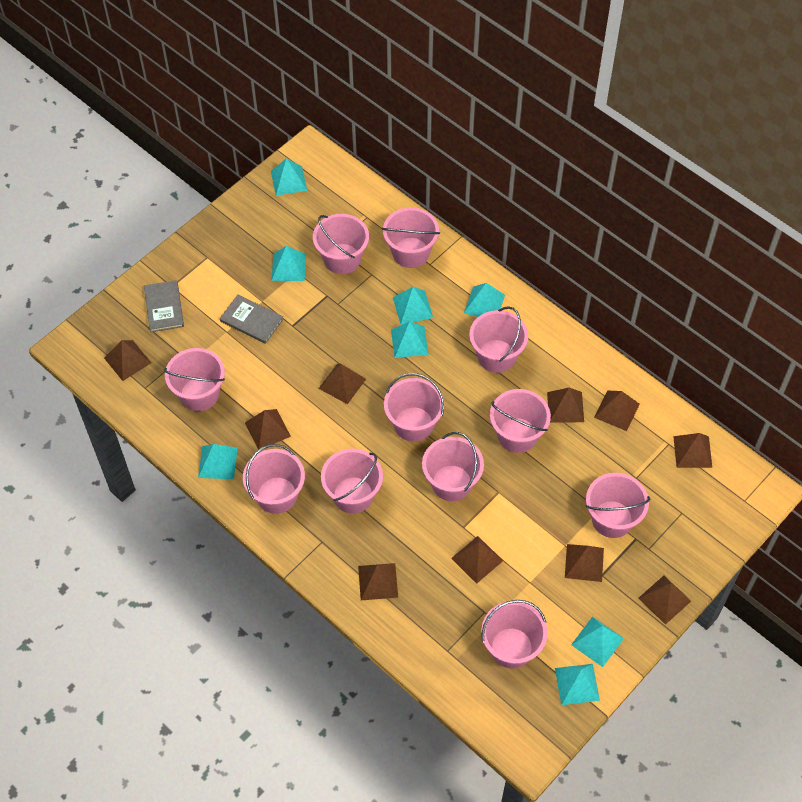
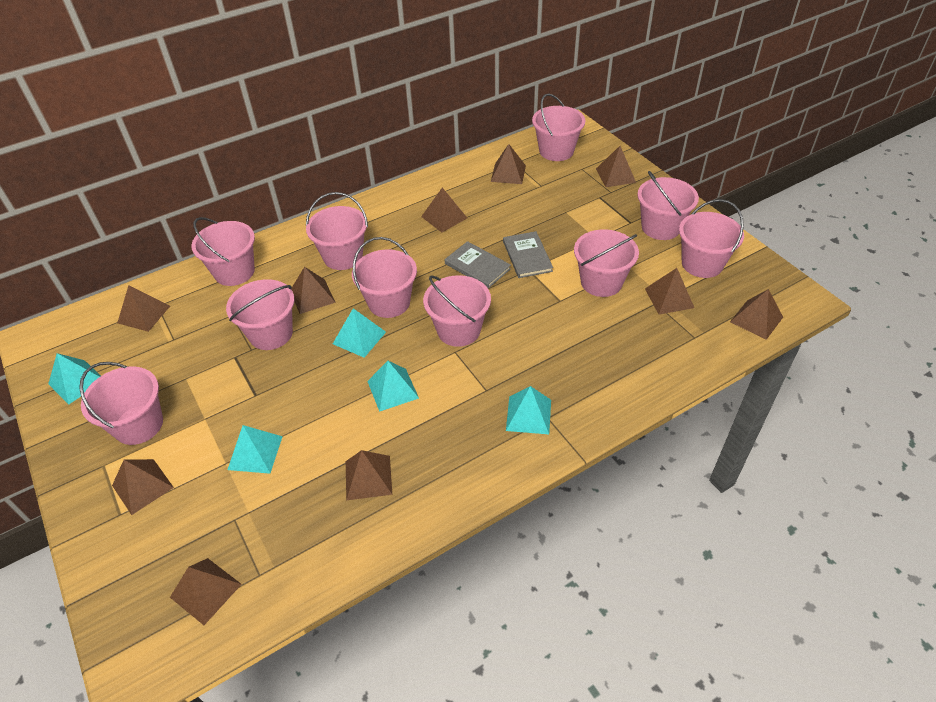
pink bucket: [164,348,225,411] [243,444,305,514] [313,214,369,274] [321,449,383,514] [382,208,440,268] [384,373,444,442] [422,432,484,501] [469,306,528,373] [481,600,548,669] [490,389,551,453] [586,473,650,538] = 11 -> [79,362,163,445] [191,217,255,286] [226,279,294,350] [306,192,368,270] [352,237,417,318] [423,275,491,347] [532,93,585,161] [574,229,639,297] [637,171,699,240] [679,199,744,278] = 10
turquoise pyramid: [198,444,238,479] [271,158,307,196] [271,246,306,281] [391,321,429,358] [393,287,433,325] [464,283,505,317] [555,664,600,705] [571,617,624,667] = 8 -> [48,353,101,404] [227,425,283,474] [333,308,386,358] [367,361,419,412] [506,386,551,434] = 5

